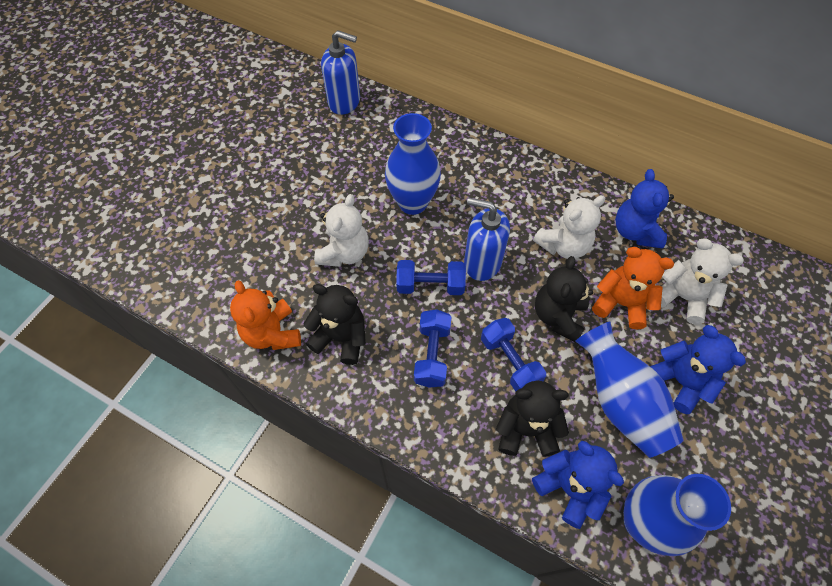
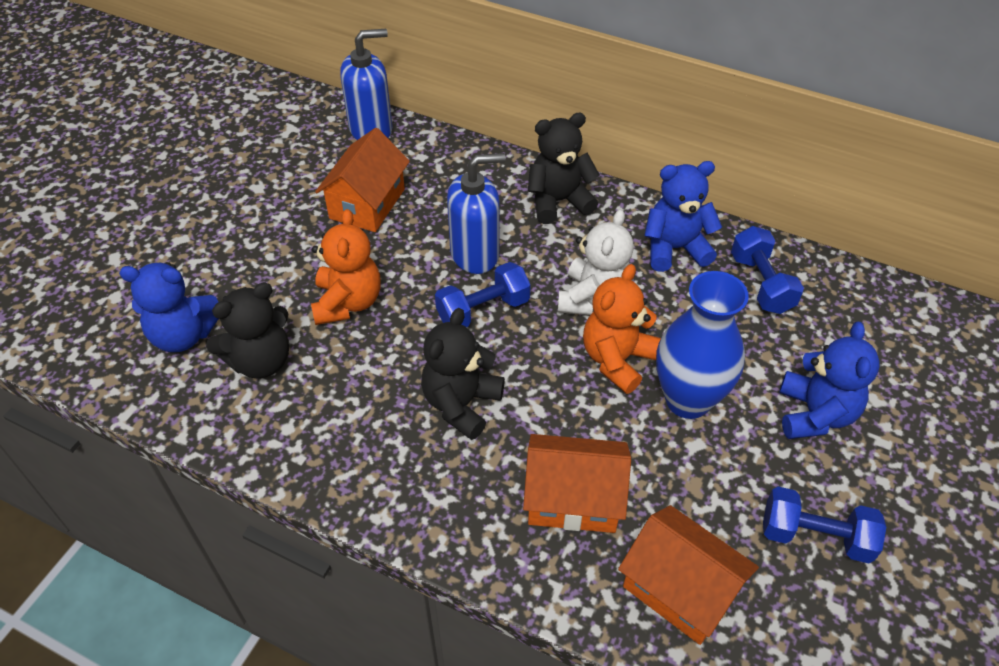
blue vase: [385,113,441,215] [576,322,684,458] [623,474,731,556] = 3 -> [656,271,749,419] = 1
orange house: none = 0 -> [315,128,410,232] [523,434,631,533] [618,505,759,645] = 3
white teddy bear: [314,194,369,267] [533,195,605,259] [661,238,744,324] = 3 -> [558,209,634,315] = 1

